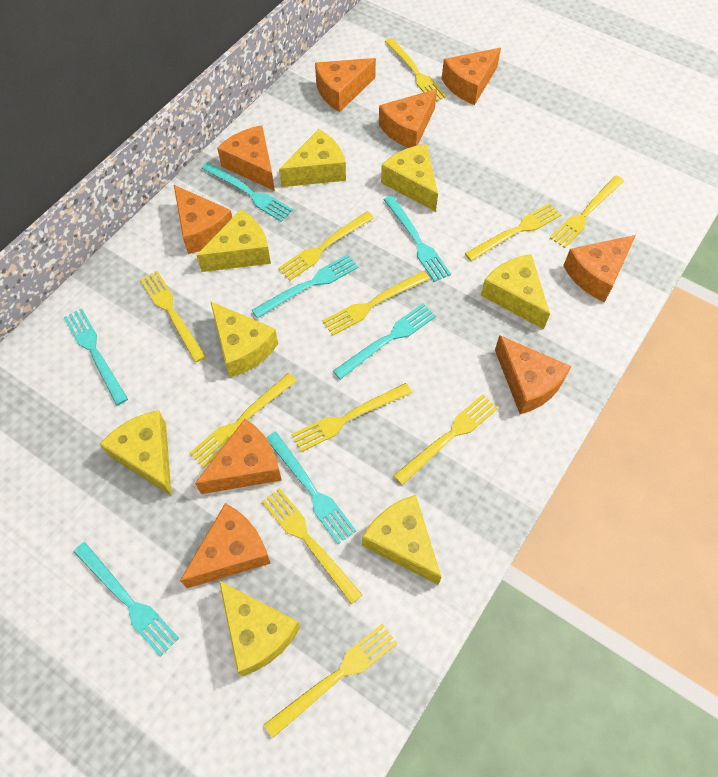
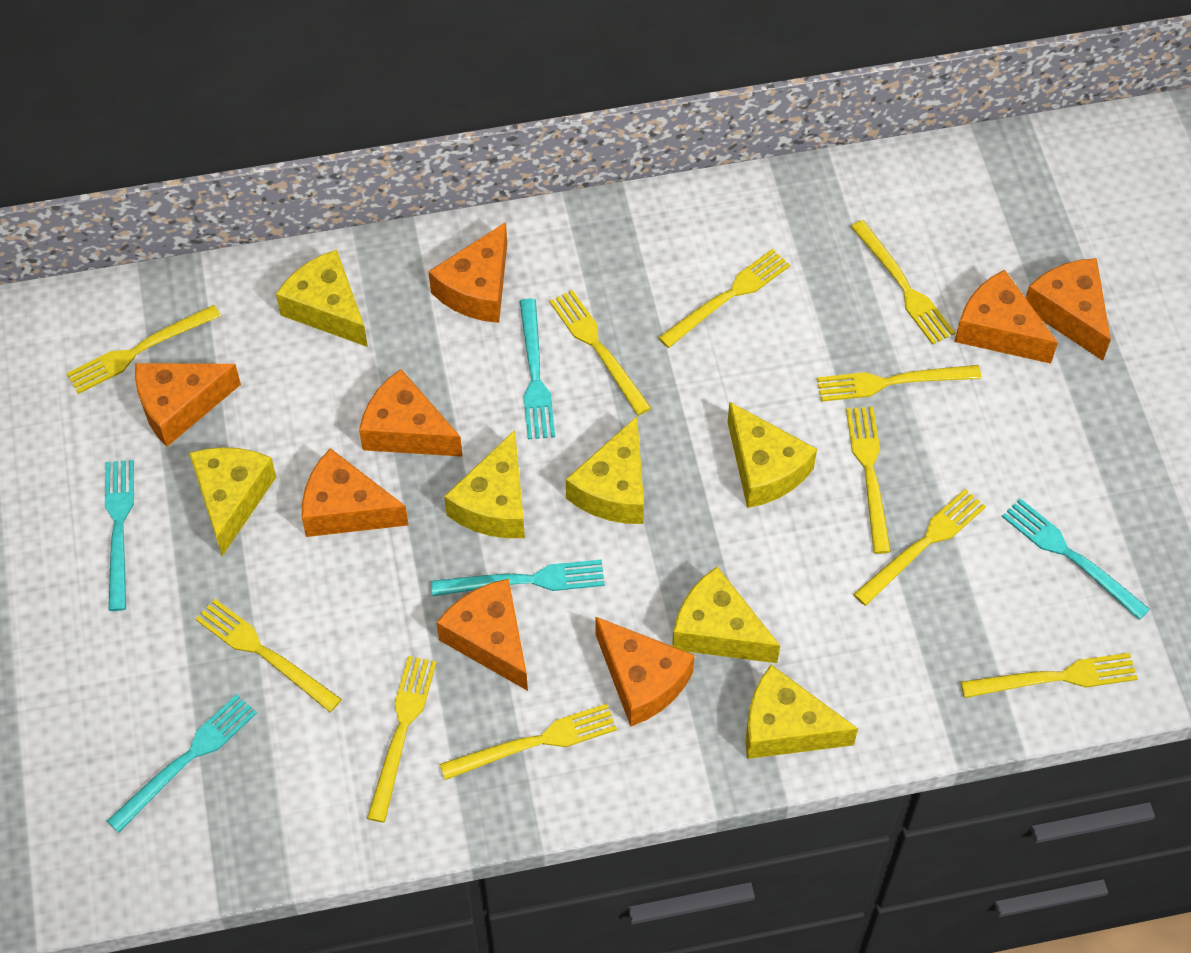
orange cheese: [174,185,232,254] [180,503,271,588] [195,419,282,494] [217,125,275,191] [315,58,376,112] [379,89,437,148] [442,48,501,105] [495,335,571,414] [563,235,636,302] = 9 -> [135,363,241,447] [302,448,408,537] [359,369,463,457] [429,222,507,323] [436,579,528,691] [596,617,695,727] [954,270,1058,364] [1026,258,1111,361] = 8
turquoise fork: [63,308,128,405] [74,542,179,657] [201,162,293,222] [252,254,359,318] [266,432,356,544] [333,304,436,380] [384,196,451,282] = 7 -> [105,460,134,611] [107,694,257,833] [431,559,605,596] [520,298,555,439] [1002,498,1150,620] = 5
yellow cheese: [100,410,172,496] [196,209,271,272] [210,301,278,378] [219,581,300,676] [279,129,346,187] [362,495,442,585] [381,144,438,212] [481,254,550,329] = 8 -> [189,447,276,556] [276,250,368,347] [444,430,525,538] [566,416,644,524] [672,567,780,663] [727,402,817,508] [746,665,858,759] = 7

